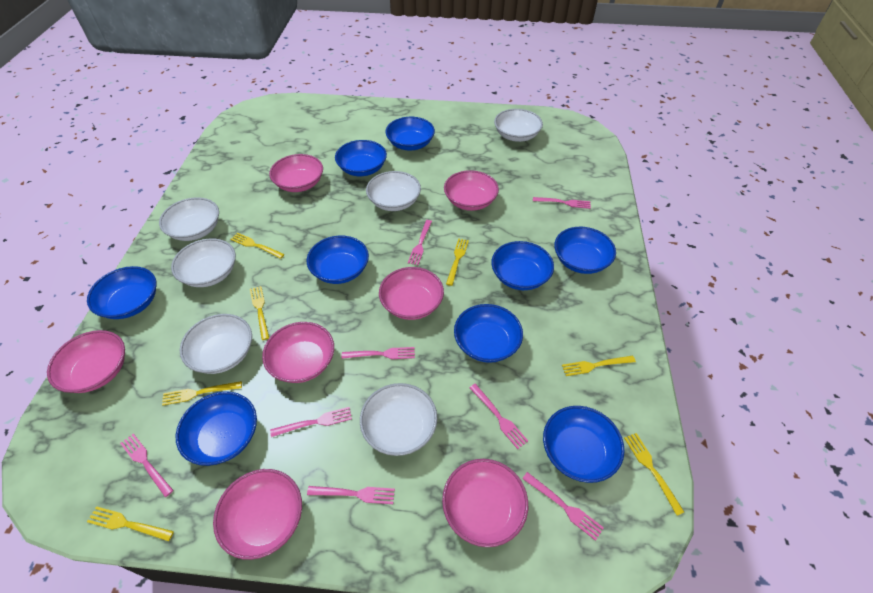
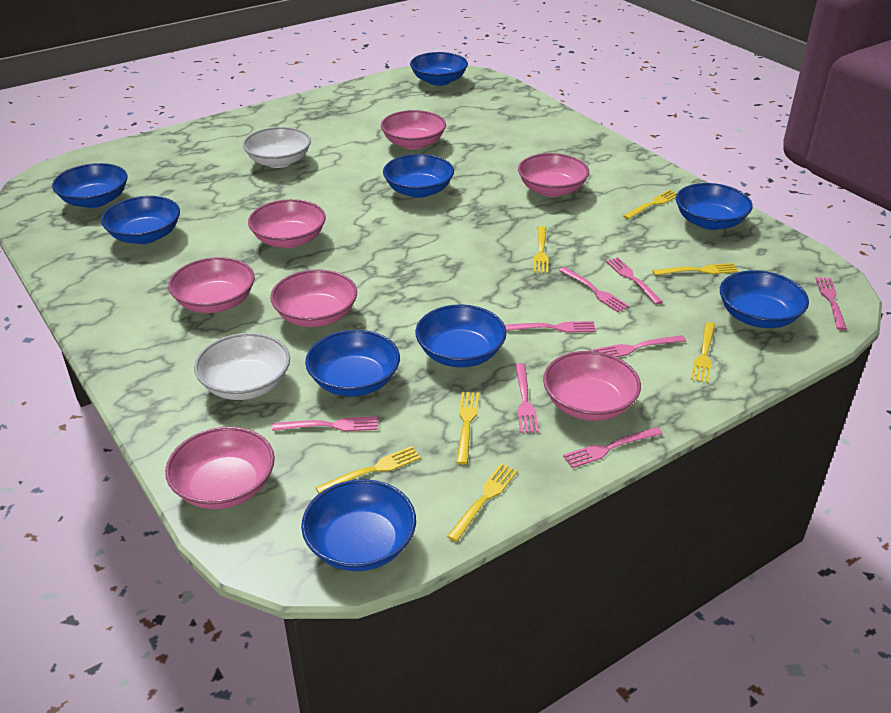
white bowl: [159,197,219,241] [171,238,236,287] [180,314,252,374] [360,383,437,456] [366,171,421,211] [494,109,543,142] = 6 -> [194,333,290,400] [243,127,311,168] = 2

